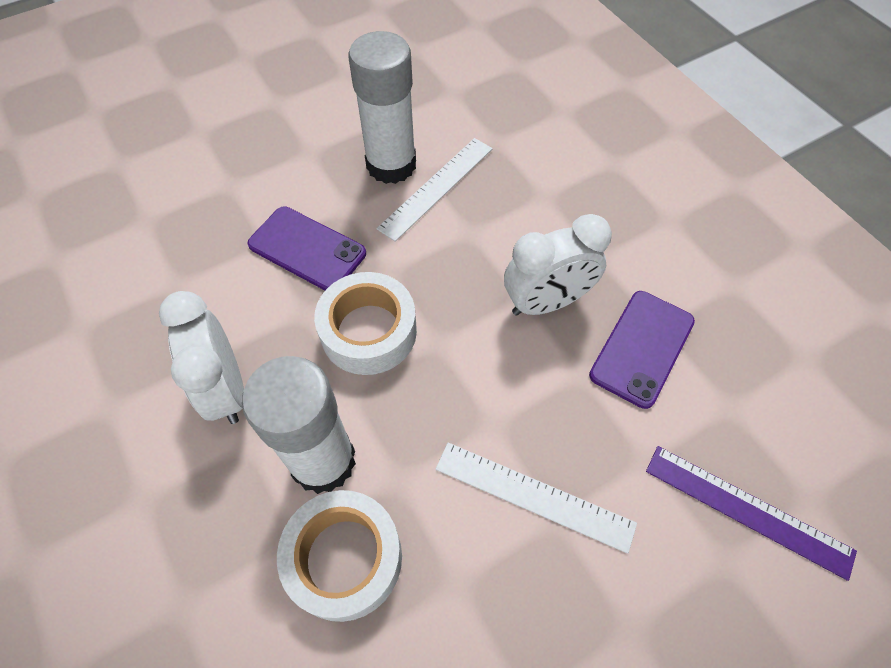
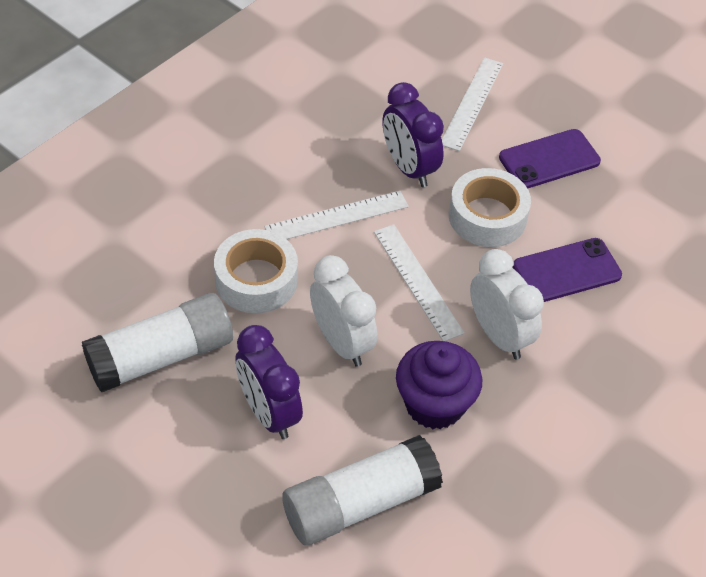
purple clock: none = 0 -> [236,325,303,439] [382,82,444,187] = 2
purple cupcake: none = 0 -> [396,341,482,429] = 1
purple ruler: [646,446,857,581] = 1 -> none = 0
white ruler: [376,138,493,242] [435,442,637,554] = 2 -> [264,191,409,239] [374,224,465,341] [442,57,503,151] = 3

